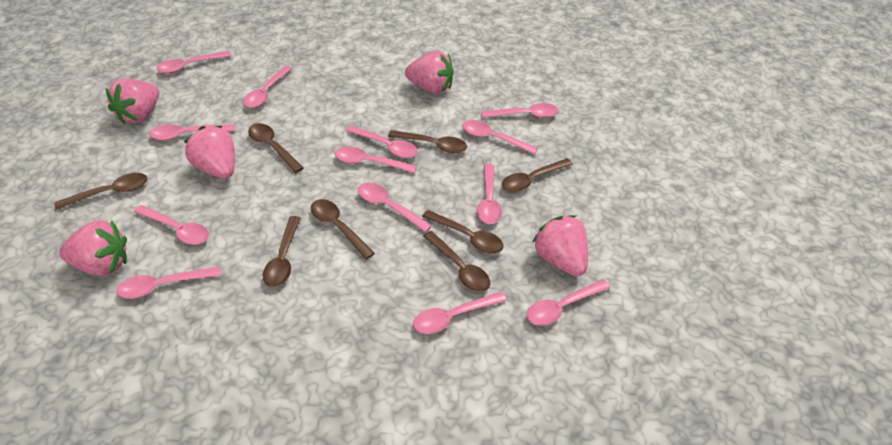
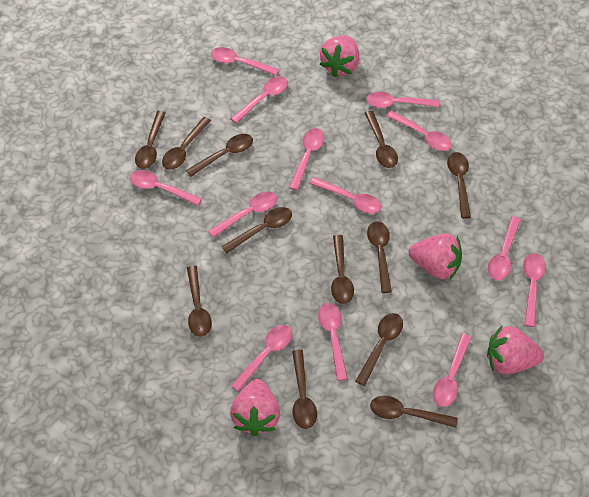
brown spoon: [54,173,147,210] [248,123,303,173] [263,216,301,287] [311,199,375,259] [388,130,467,153] [422,210,504,254] [423,231,490,292] [502,158,573,192] = 8 -> [135,111,166,169] [162,117,211,170] [186,134,253,177] [187,266,212,337] [222,207,292,253] [292,350,317,429] [331,235,354,304] [356,313,403,386] [365,111,398,168] [367,221,392,293] [370,396,458,428] [447,152,471,219] = 12
pink strawberry: [59,220,127,276] [106,78,159,125] [184,126,235,179] [405,50,454,94] [532,215,588,276] = 5 -> [230,379,280,436] [320,36,359,77] [409,233,462,279] [487,325,544,374] = 4

